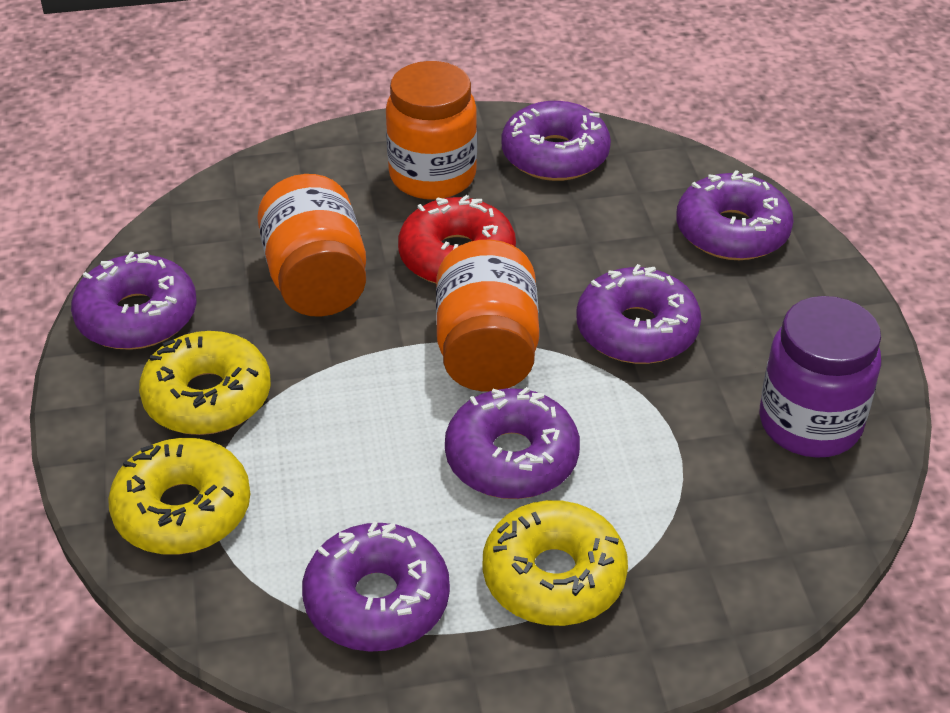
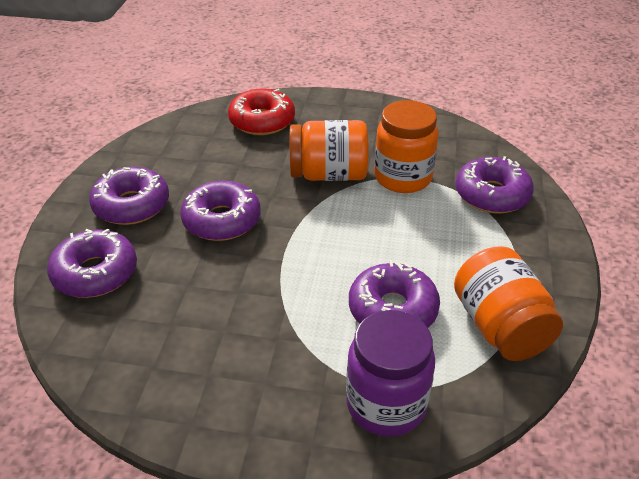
purple donut: [71,251,197,350] [302,521,450,652] [445,387,580,499] [501,101,611,181] [576,264,701,364] [676,170,794,260] = 6 -> [47,229,137,298] [89,167,169,225] [180,181,261,241] [349,261,440,328] [456,156,534,214] = 5
yellow donut: [108,438,250,555] [139,331,271,435] [483,500,628,626] = 3 -> none = 0

